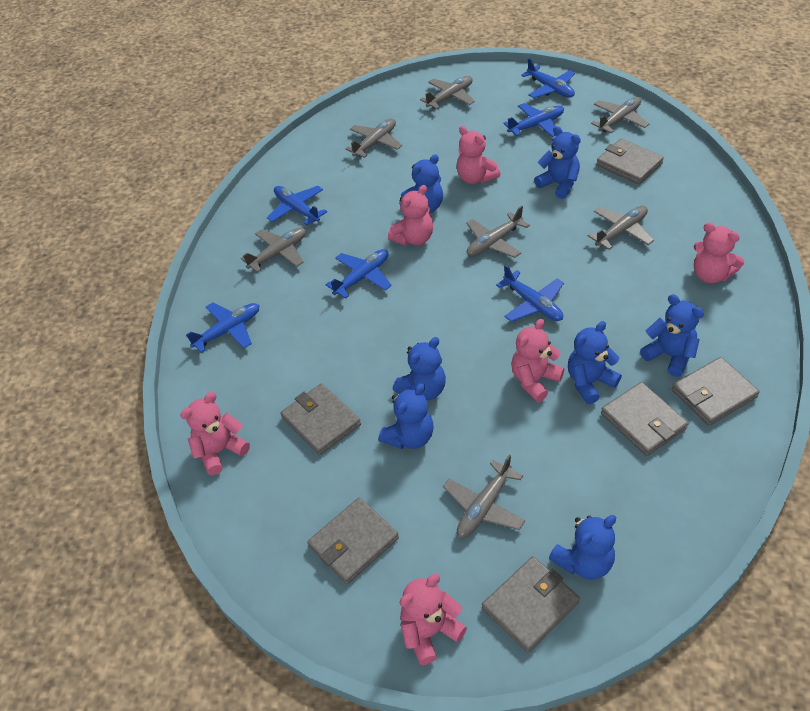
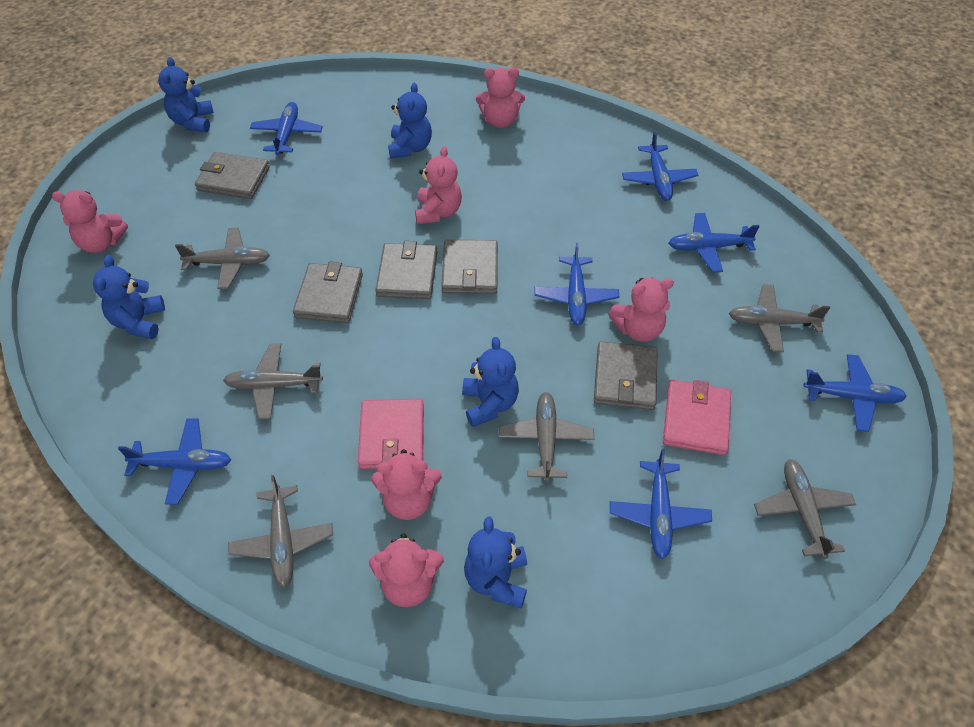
blue plane: [186,302,259,353] [267,186,327,225] [325,249,392,299] [496,264,564,322] [503,103,564,137] [521,58,575,98] = 6 -> [118,419,231,505] [250,102,323,155] [534,243,619,325] [610,449,712,559] [622,131,698,201] [669,213,759,272] [803,354,907,432] = 7
blue teddy bear: [379,383,434,449] [393,337,446,400] [399,154,443,213] [534,126,581,199] [549,515,616,580] [568,321,622,404] [640,294,704,377] = 7 -> [93,255,165,339] [158,57,214,132] [388,83,432,158] [462,337,519,427] [464,516,527,608] = 5
grey plane: [241,227,306,273] [345,118,402,158] [420,76,475,109] [443,455,525,538] [466,206,530,258] [587,206,654,250] [591,97,649,133] = 7 -> [175,228,270,289] [223,343,323,419] [228,475,333,588] [499,392,595,482] [729,284,830,353] [754,459,856,559] = 6
grey wallet: [280,383,361,455] [307,498,399,584] [482,556,580,653] [596,138,664,184] [601,382,688,456] [672,357,760,426] = 6 -> [195,152,270,199] [293,262,363,323] [375,241,437,299] [441,240,498,294] [594,341,658,410] = 5
pink wallet: none = 0 -> [358,399,424,469] [663,380,731,455] = 2

